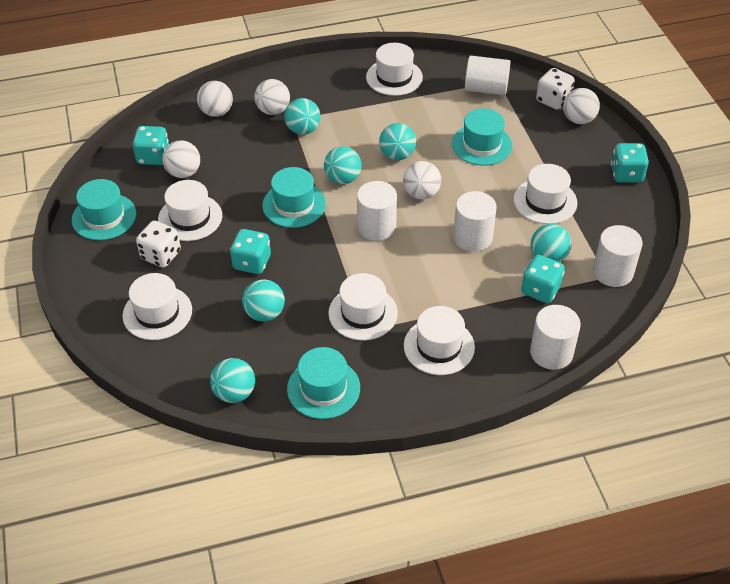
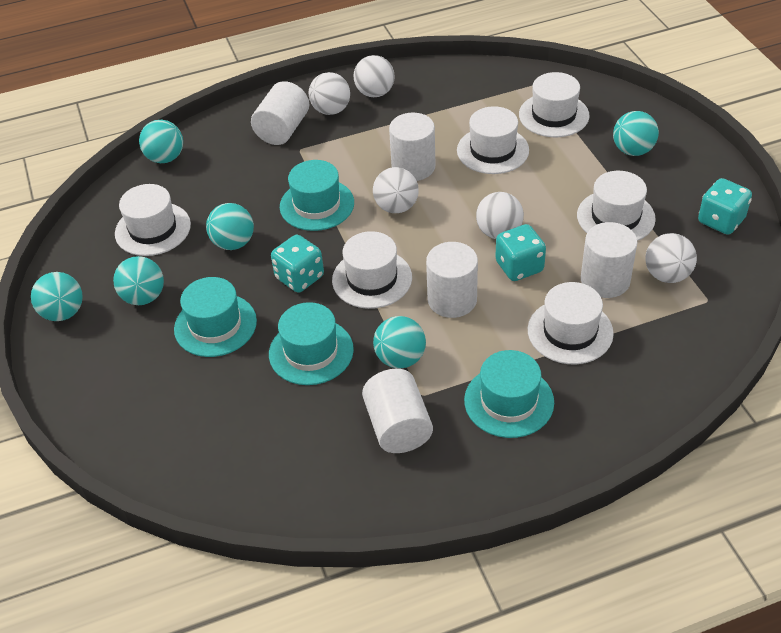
turquoise dice: [132,126,169,165] [230,229,271,274] [521,255,565,303] [611,143,649,183] = 4 -> [271,235,324,293] [495,224,546,281] [698,178,752,235] = 3
white dice: [136,221,181,268] [536,68,575,110] = 2 -> none = 0

